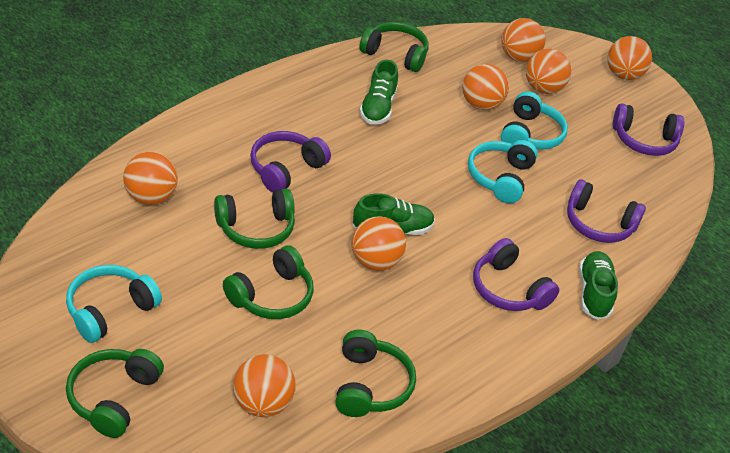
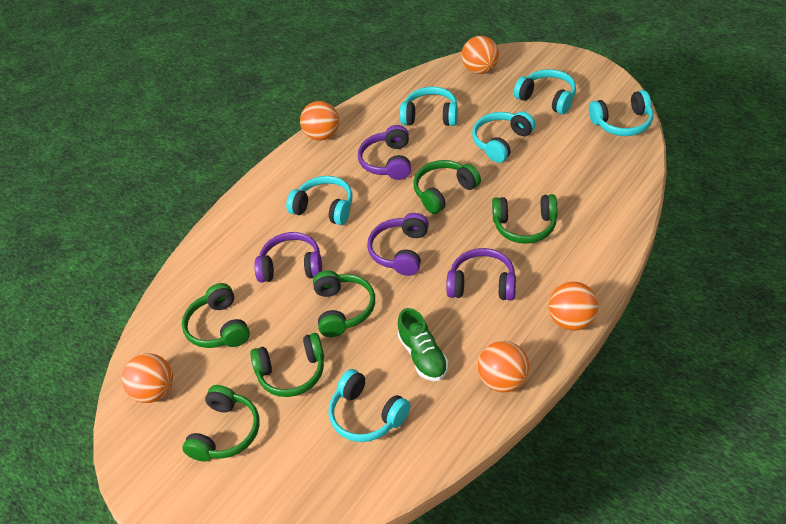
green headphones: [66,349,164,438] [214,188,295,249] [223,245,314,319] [336,330,416,417] [359,22,428,72] = 5 -> [182,283,250,348] [182,385,260,461] [250,333,324,397] [313,270,375,337] [413,160,481,214] [492,194,557,244] = 6
green shoe: [353,193,435,235] [359,60,398,125] [579,251,618,320] = 3 -> [398,308,449,381] = 1
orange ball: [123,152,178,205] [233,354,296,417] [351,216,406,271] [462,64,509,110] [501,18,546,62] [526,49,571,94] [607,36,652,80] = 7 -> [122,353,173,403] [300,101,339,141] [461,36,499,74] [478,341,529,393] [548,281,598,331] = 5
turquoise headphones: [66,265,162,343] [468,140,538,203] [501,91,568,150] = 3 -> [286,176,352,225] [329,369,410,442] [400,87,458,126] [472,111,535,163] [514,69,576,114] [589,90,653,136] = 6

